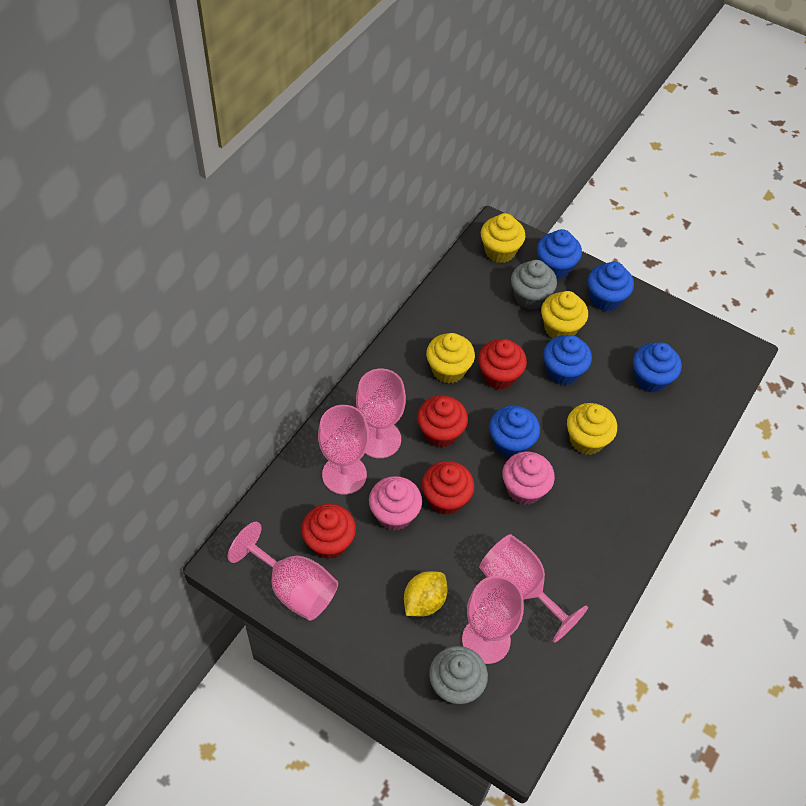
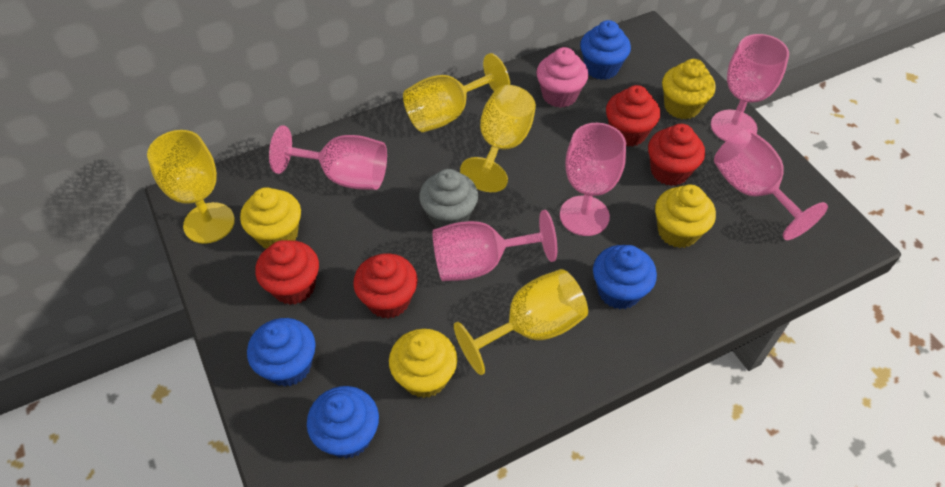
blue cupcake: [489,406,540,457] [537,229,582,279] [543,335,592,385] [588,261,634,311] [633,342,682,393] = 5 -> [247,318,316,387] [307,386,379,458] [580,20,631,80] [593,245,657,309] = 4
grey cupcake: [429,646,488,705] [511,260,557,310] = 2 -> [419,169,478,228] = 1
pink cupcake: [369,476,422,531] [502,451,555,505] = 2 -> [536,47,589,108] = 1
yellow goblet: none = 0 -> [147,130,235,244] [403,53,510,132] [454,269,588,375] [460,85,536,192] = 4
yellow lemon: [404,571,447,616] = 1 -> none = 0

